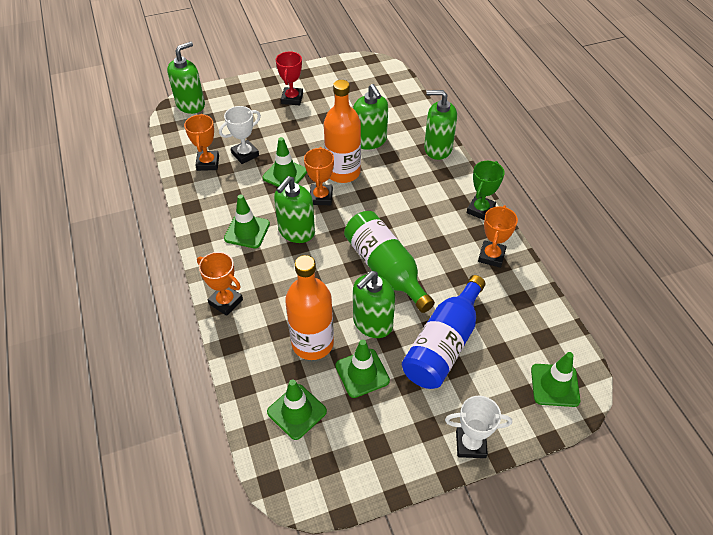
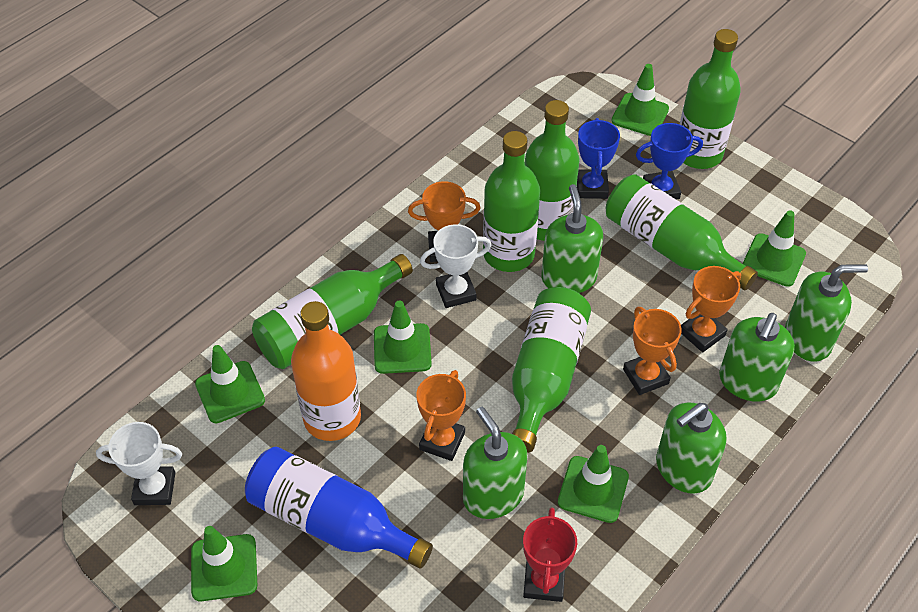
blue trophy: none = 0 -> [577,118,620,199] [636,123,703,200] = 2
green bottle: [344,211,435,313] = 1 -> [252,254,413,369] [483,131,540,272] [512,287,591,453] [525,100,579,241] [606,174,758,290] [680,29,741,169] = 6
green traffic cone: [224,194,270,248] [263,137,307,187] [267,379,327,440] [335,339,390,398] [531,352,580,407] = 5 -> [191,526,257,601] [195,345,265,423] [374,301,432,374] [558,445,629,523] [611,64,669,136] [743,210,806,287] = 6
green trophy: [467,161,505,220] = 1 -> none = 0
orange bottle: [285,255,334,360] [324,80,361,183] = 2 -> [291,301,361,441] = 1

